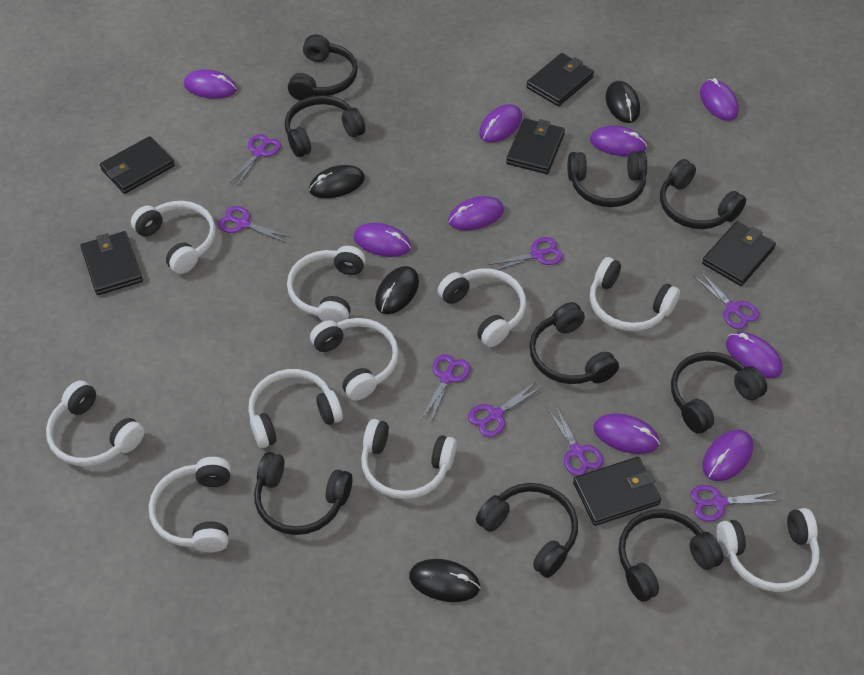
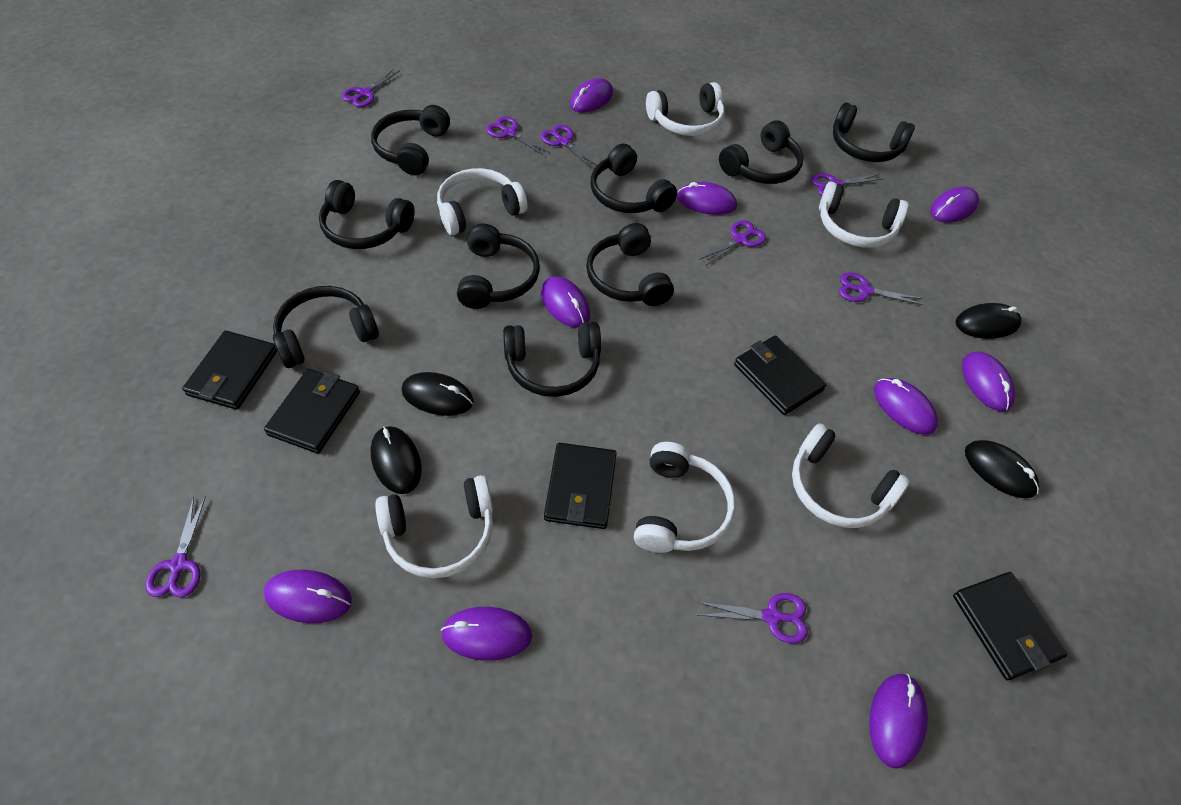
black wallet: [80,231,143,295] [100,136,175,194] [506,118,565,174] [526,53,594,106] [573,457,661,526] [702,221,776,286] = 6 -> [182,331,277,410] [264,369,360,454] [544,443,617,529] [734,335,826,415] [953,572,1067,680] = 5
white headphones: [46,380,144,466] [131,201,216,274] [149,457,231,552] [248,369,343,448] [287,246,366,323] [310,318,399,401] [361,419,457,499] [438,268,526,347] [590,257,680,331] [717,508,819,592] = 10 -> [375,475,493,578] [437,168,528,235] [634,442,736,553] [646,82,725,136] [792,423,910,528] [819,182,908,248] = 6

